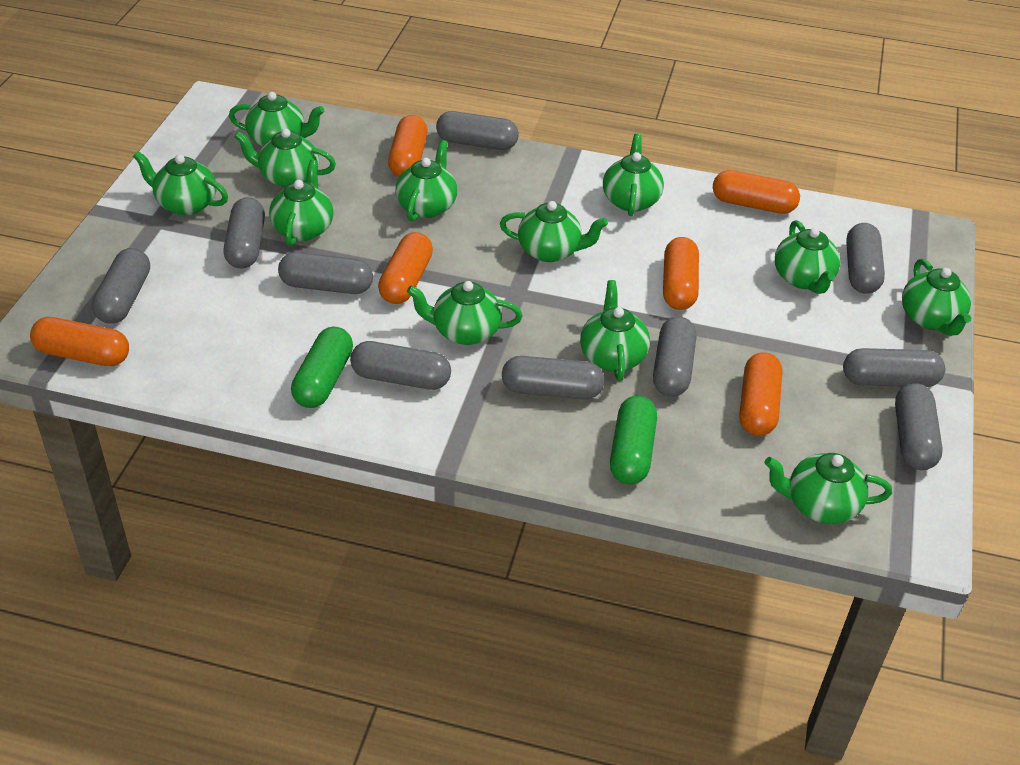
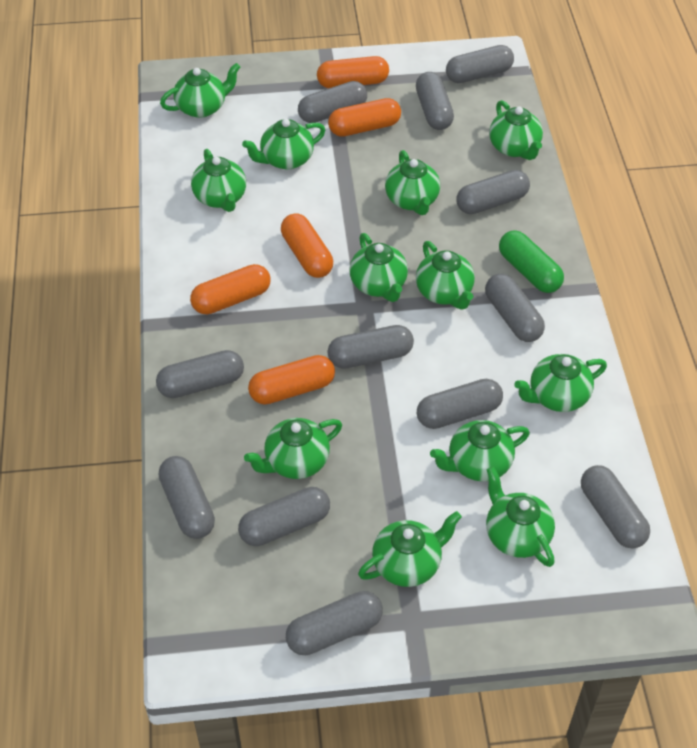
green capsule: [291,327,353,408] [610,396,657,485] = 2 -> [499,230,564,293] = 1
grey capsule: [92,248,150,324] [223,197,265,269] [278,252,373,294] [350,341,451,390] [436,111,519,150] [502,356,605,399] [653,317,696,397] [843,348,945,387] [846,223,885,294] [895,383,943,470] = 10 -> [156,350,244,398] [159,456,215,539] [238,487,330,546] [286,591,383,655] [298,81,367,123] [328,325,414,369] [416,72,454,130] [417,379,503,429] [446,45,514,83] [456,170,530,214] [485,274,545,342] [581,465,650,549] = 12
orange capsule: [30,317,129,366] [378,232,433,304] [388,115,428,177] [663,237,699,310] [713,170,800,214] [740,352,782,436] = 6 -> [190,264,270,314] [248,355,335,405] [281,213,333,278] [317,56,389,88] [328,98,401,137] = 5

